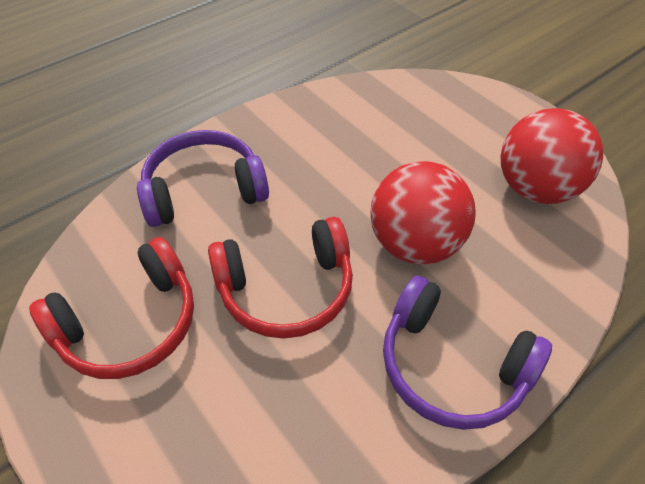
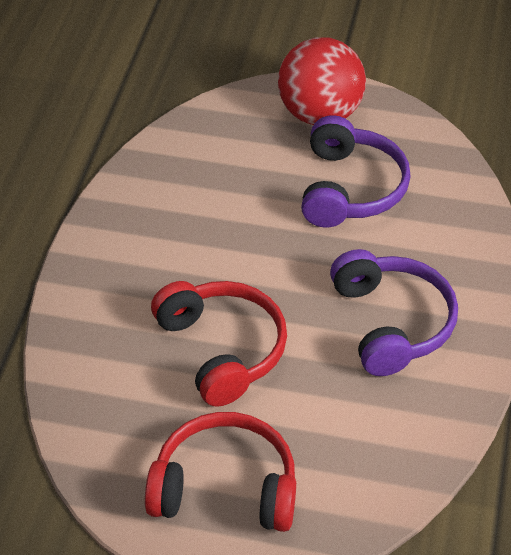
red ball: [371,161,476,265] [501,108,603,204] = 2 -> [278,37,366,125] = 1

